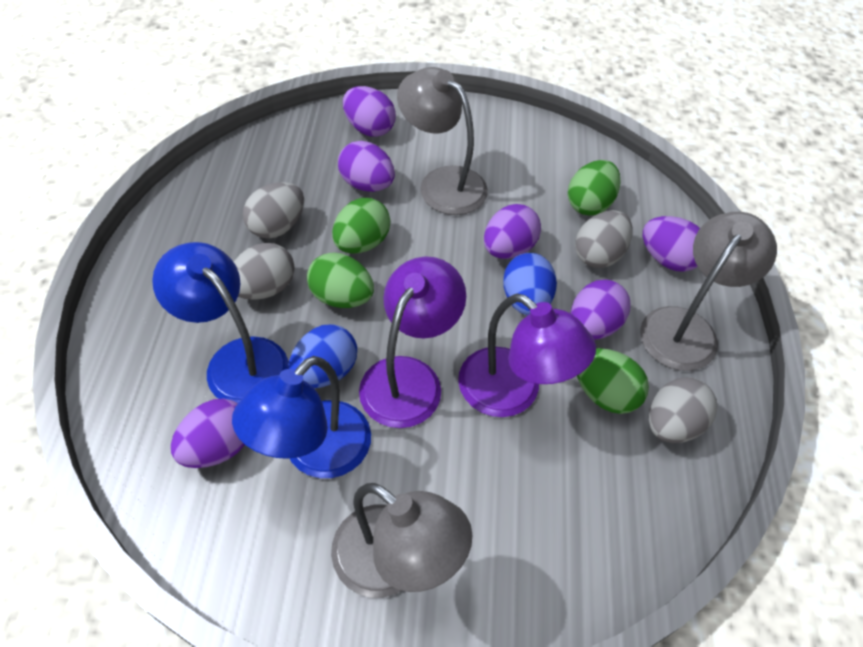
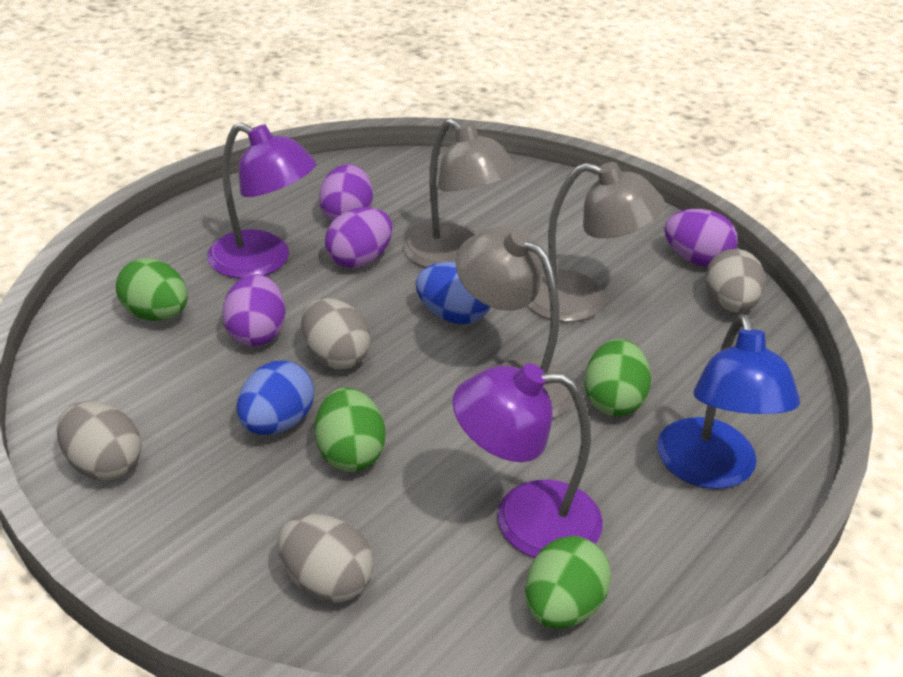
blue lamp: [152,242,289,403] [232,356,371,478] = 2 -> [657,314,800,489] = 1
purple egg: [171,398,245,468] [338,141,395,192] [343,86,396,137] [484,204,541,259] [571,279,630,340] [643,216,700,272] = 6 -> [222,274,286,346] [319,164,373,222] [325,207,393,268] [664,209,738,267] = 4

